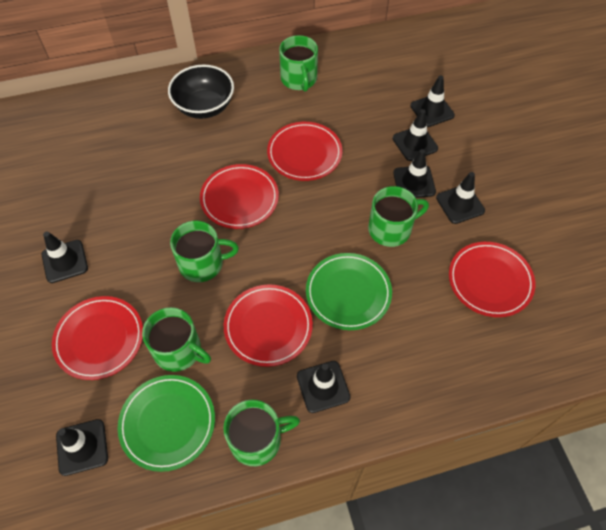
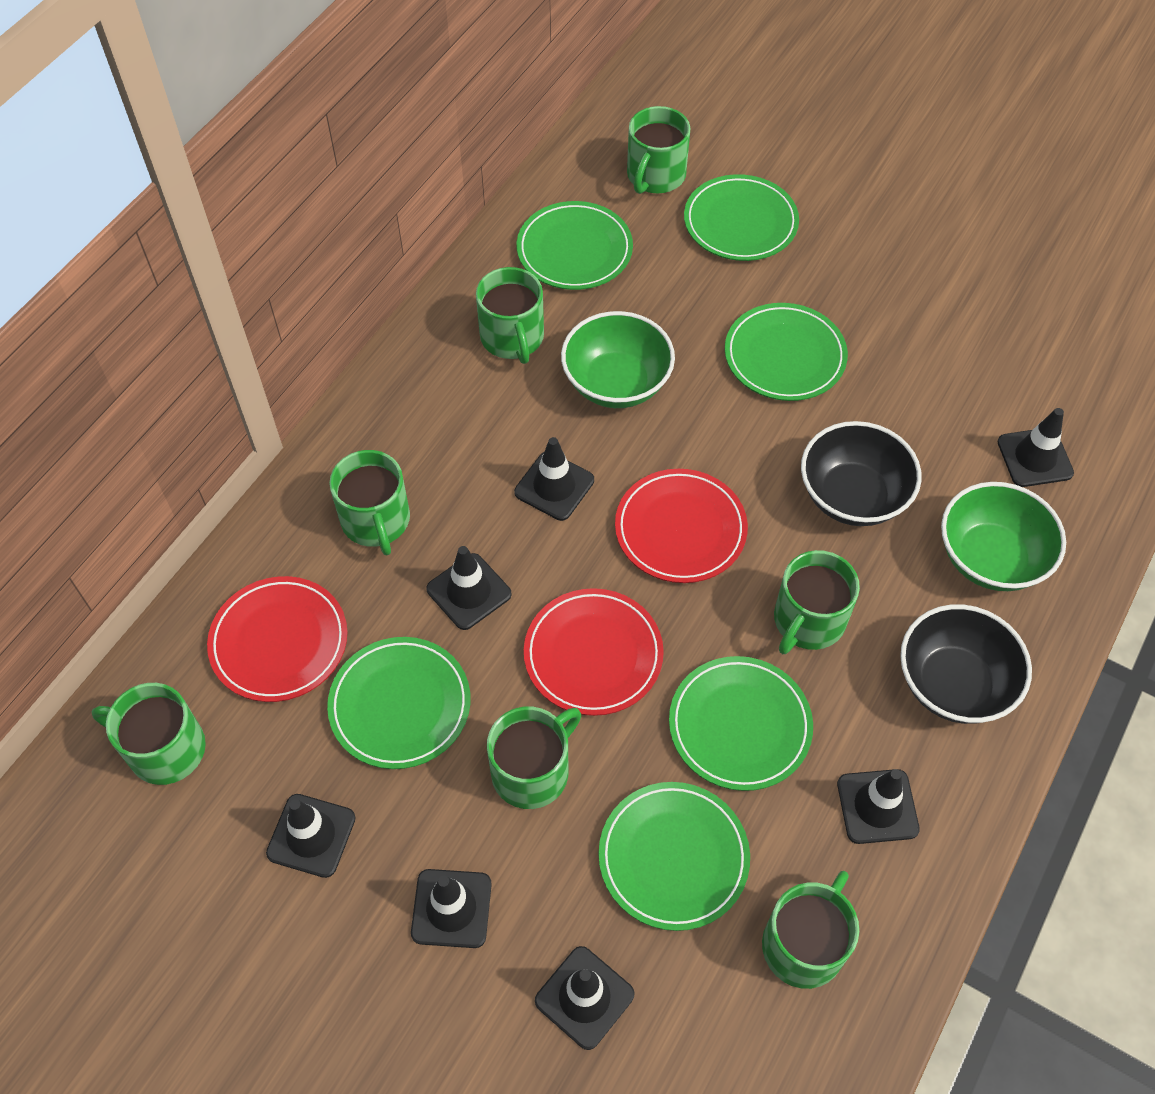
black bowl: [168,64,234,119] = 1 -> [801,421,921,526] [900,604,1032,724] = 2
green bowl: none = 0 -> [561,311,675,408] [941,482,1066,591] = 2
green mug: [142,307,211,372] [170,221,239,282] [223,400,300,466] [279,35,318,92] [368,186,429,247] = 5 -> [91,683,206,785] [329,450,410,556] [476,267,544,364] [487,706,581,809] [627,106,690,194] [762,871,859,989] [774,550,860,654] = 7
green plate: [118,375,215,472] [306,253,392,330] = 2 -> [327,637,471,769] [517,201,633,290] [598,782,750,931] [669,656,813,791] [684,174,799,261] [725,303,848,401] = 6
red plate: [52,296,143,380] [200,164,279,229] [224,285,313,367] [267,122,342,181] [449,242,535,317] = 5 -> [207,576,347,702] [524,588,664,716] [615,469,748,583] = 3

